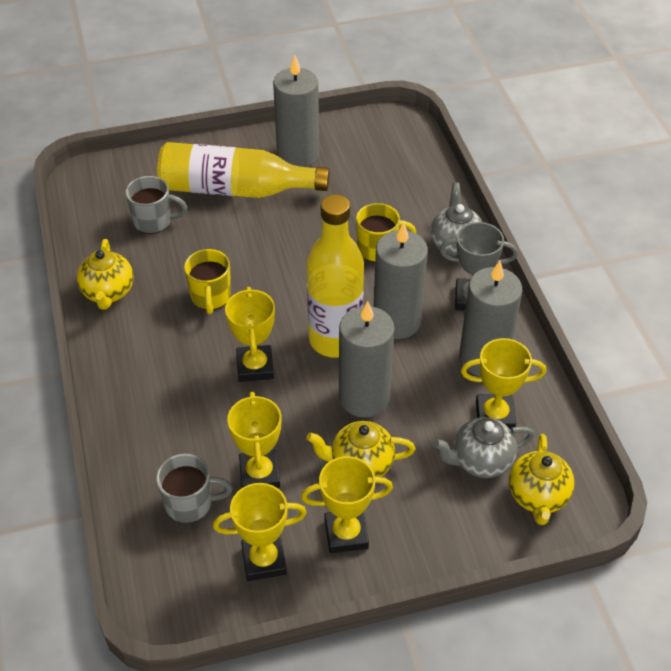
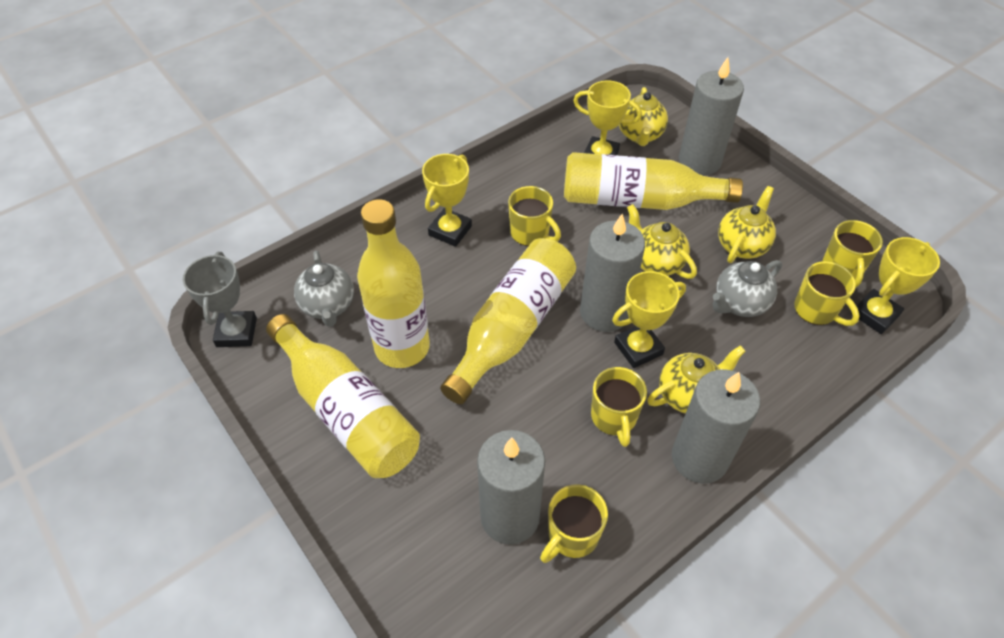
grey mug: [125,176,187,234] [156,454,233,523] = 2 -> none = 0
yellow bottle: [157,142,330,198] [307,194,364,358] = 2 -> [266,314,420,478] [357,199,430,368] [440,238,576,404] [564,152,743,210] = 4
yellow mug: [184,249,231,314] [356,203,416,262] = 2 -> [508,186,561,246] [540,484,608,563] [591,367,647,447] [794,261,860,326] [822,220,883,287] = 5
yellow teapot: [77,239,134,310] [307,421,415,477] [509,434,575,525] = 3 -> [619,87,668,146] [627,204,697,279] [647,345,746,414] [718,186,776,263] = 4
yellow trophy: [213,483,307,581] [225,287,275,382] [227,392,281,488] [301,456,393,553] [461,338,546,430] = 5 -> [422,154,472,247] [573,81,642,155] [612,271,686,368] [851,237,940,334] = 4

